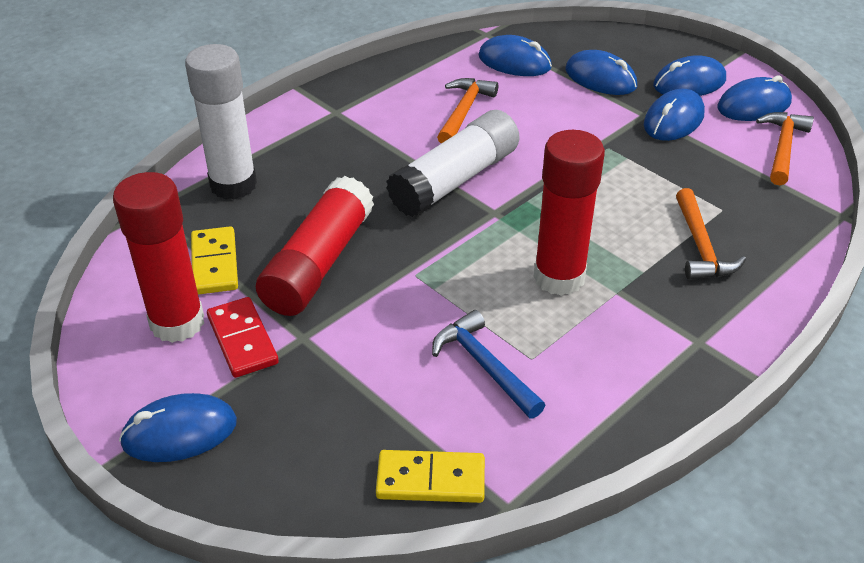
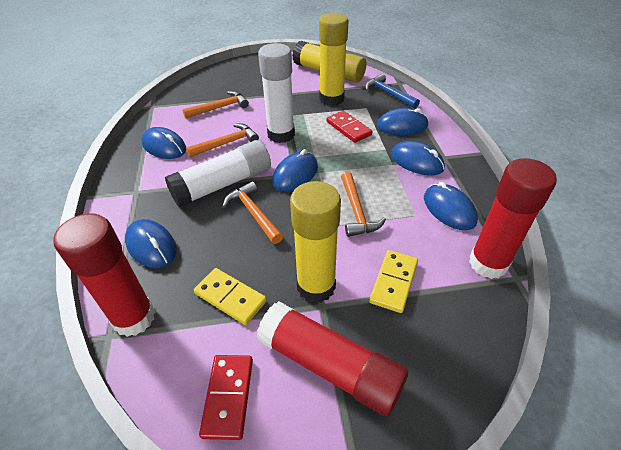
orange hammer: [437,78,498,143] [676,188,746,280] [756,112,814,185] = 3 -> [182,91,249,118] [186,123,259,157] [223,181,283,244] [341,172,386,237] = 4
red domino: [207,297,279,378] = 1 -> [199,355,253,440] [326,111,372,143] = 2
yellow glue stick: none = 0 -> [290,181,341,303] [292,41,366,83] [319,13,349,106] = 3

